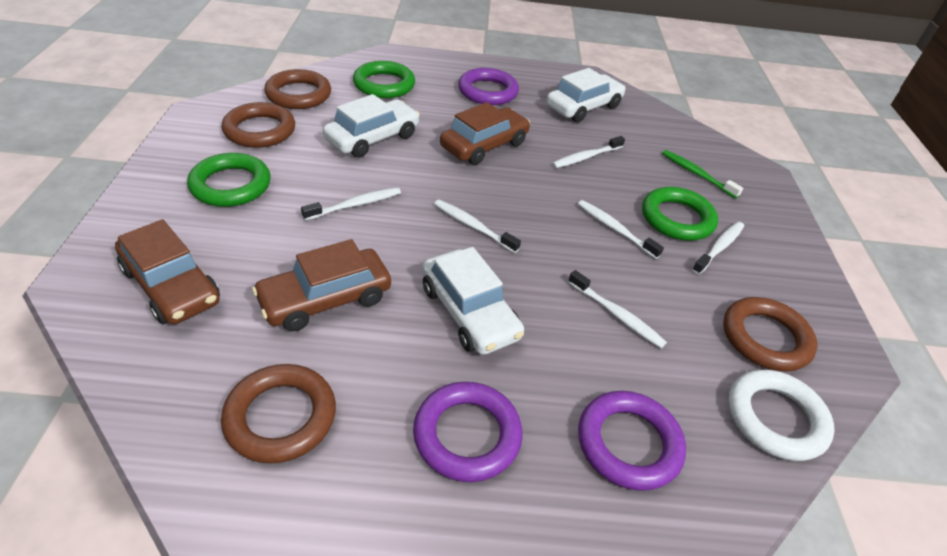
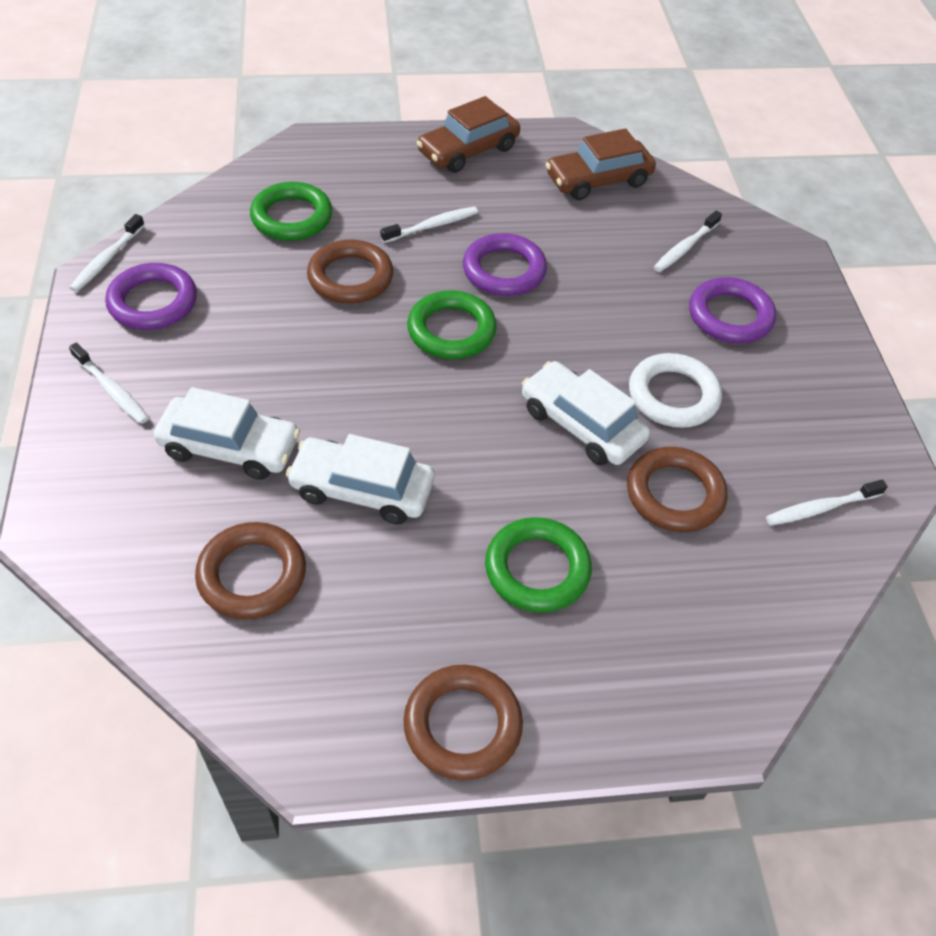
brown car: [115,219,220,324] [252,239,391,332] [440,102,530,165] = 3 -> [417,96,520,173] [546,128,656,200] = 2
green toothbrush: [662,150,743,198] = 1 -> none = 0
white toothbrush: [301,187,401,221] [434,200,521,253] [552,136,625,168] [568,270,667,348] [578,200,664,259] [692,222,744,275] = 6 -> [69,343,149,424] [70,214,145,292] [380,206,478,243] [654,211,722,272] [766,479,888,526] = 5

